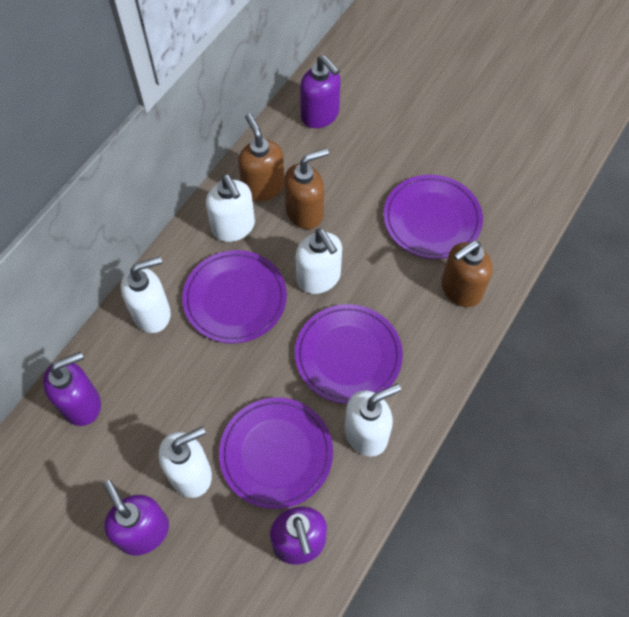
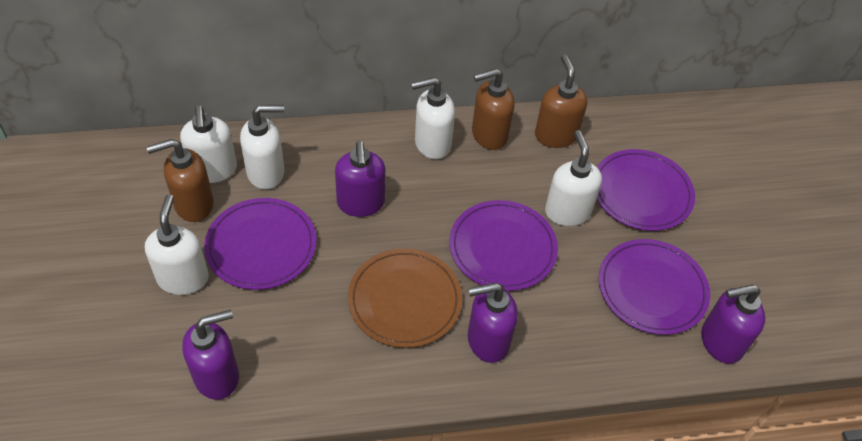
brown plate: none = 0 -> [348,249,462,348] = 1

